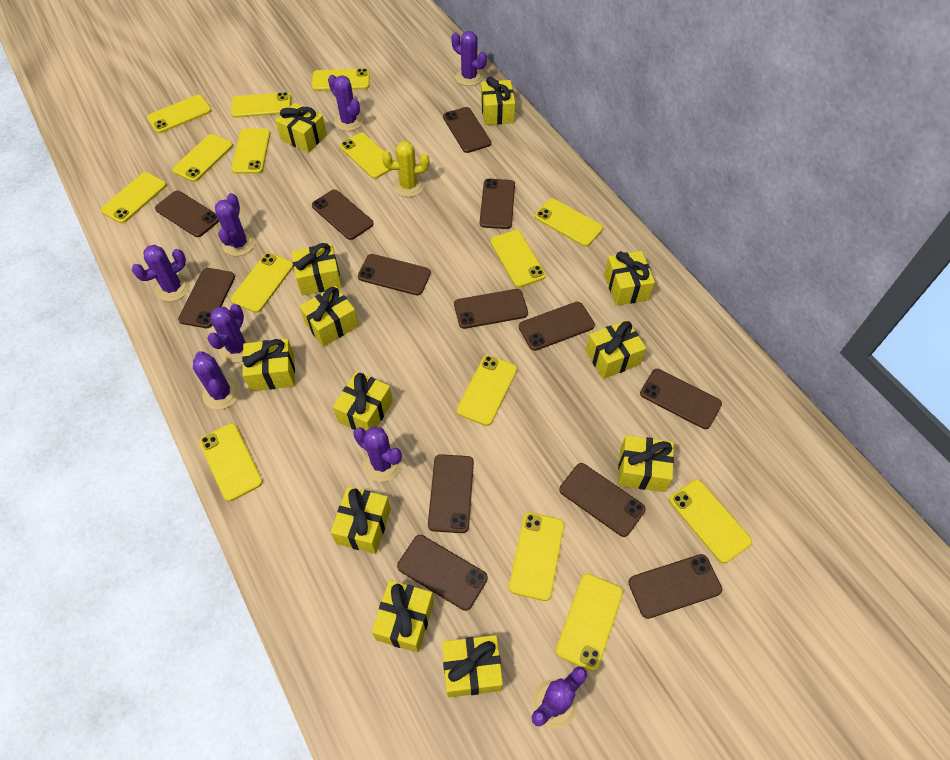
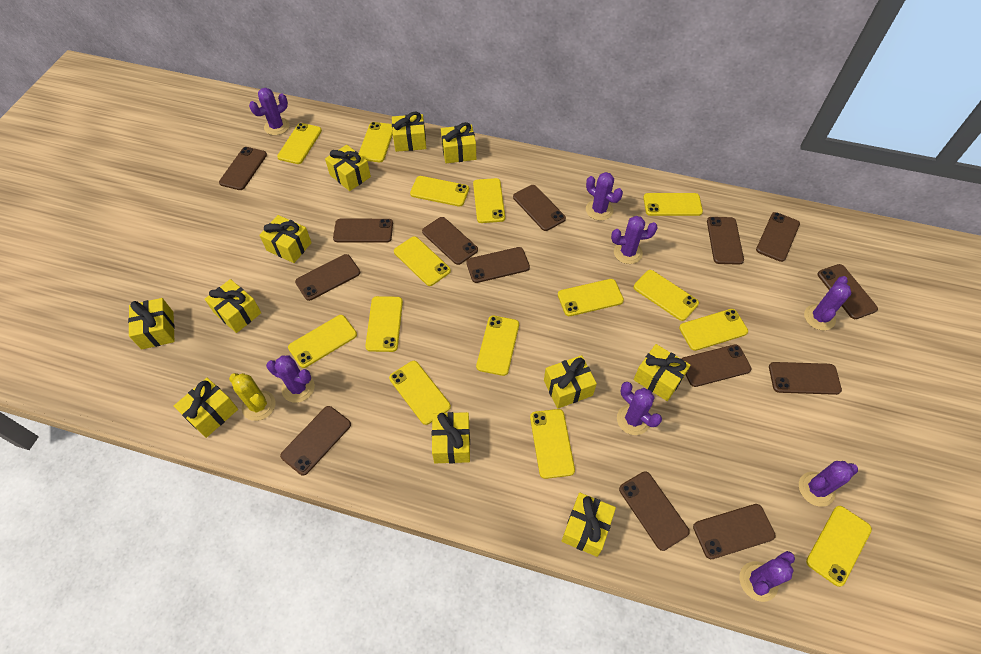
brown phone: [155,190,219,237] [178,268,235,328] [312,189,374,240] [358,254,431,295] [397,535,488,611] [428,454,474,533] [443,107,491,153] [454,289,528,329] [480,179,515,229] [519,302,595,351] [559,463,646,537] [628,554,722,619] [640,369,722,429] = 13 -> [219,147,267,190] [280,406,351,475] [295,254,360,301] [333,219,393,243] [422,217,478,265] [466,247,530,283] [513,185,566,231] [619,471,690,551] [682,344,752,387] [693,504,776,559] [707,217,744,265] [756,212,800,262] [769,362,842,395] [817,264,878,319] = 14
yellow gift: [242,339,295,391] [275,103,327,153] [291,243,342,296] [299,286,359,347] [331,487,391,554] [333,372,393,431] [372,580,434,653] [442,635,503,697] [481,77,515,125] [586,320,646,379] [604,251,655,306] [618,435,674,492] = 12 -> [128,298,175,350] [174,378,238,438] [205,279,261,333] [259,215,312,263] [325,145,371,191] [392,112,426,152] [432,412,470,463] [441,122,476,163] [544,355,597,409] [562,493,616,557] [634,344,691,401] = 11

